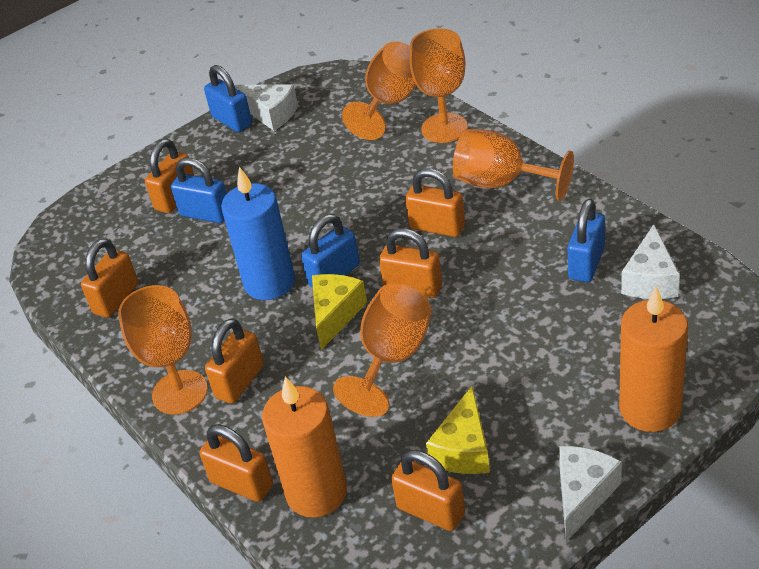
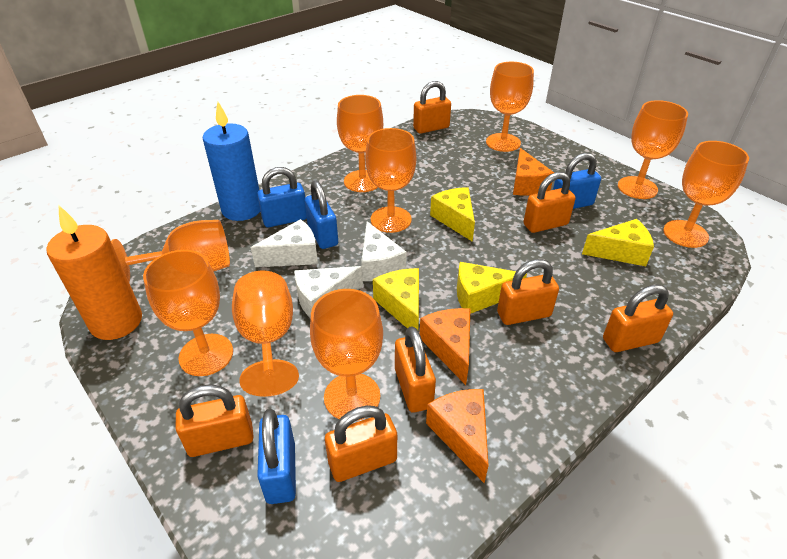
orange candle: [262,376,347,518] [619,286,688,432] = 2 -> [46,206,142,340] = 1
orange cheese: none = 0 -> [420,308,471,385] [426,389,489,483] [513,148,554,195] = 3
orange goblet: [118,285,208,414] [333,283,432,417] [342,41,416,140] [410,28,468,143] [453,129,574,201] = 5 -> [111,220,230,282] [143,250,233,376] [232,271,299,397] [310,289,383,421] [337,95,383,192] [365,128,416,233] [486,62,534,152] [618,100,688,199] [663,141,749,248] = 9
yellow cheese: [312,274,367,350] [426,386,490,474] = 2 -> [373,268,419,330] [430,187,475,242] [457,262,527,314] [582,219,654,266] = 4

